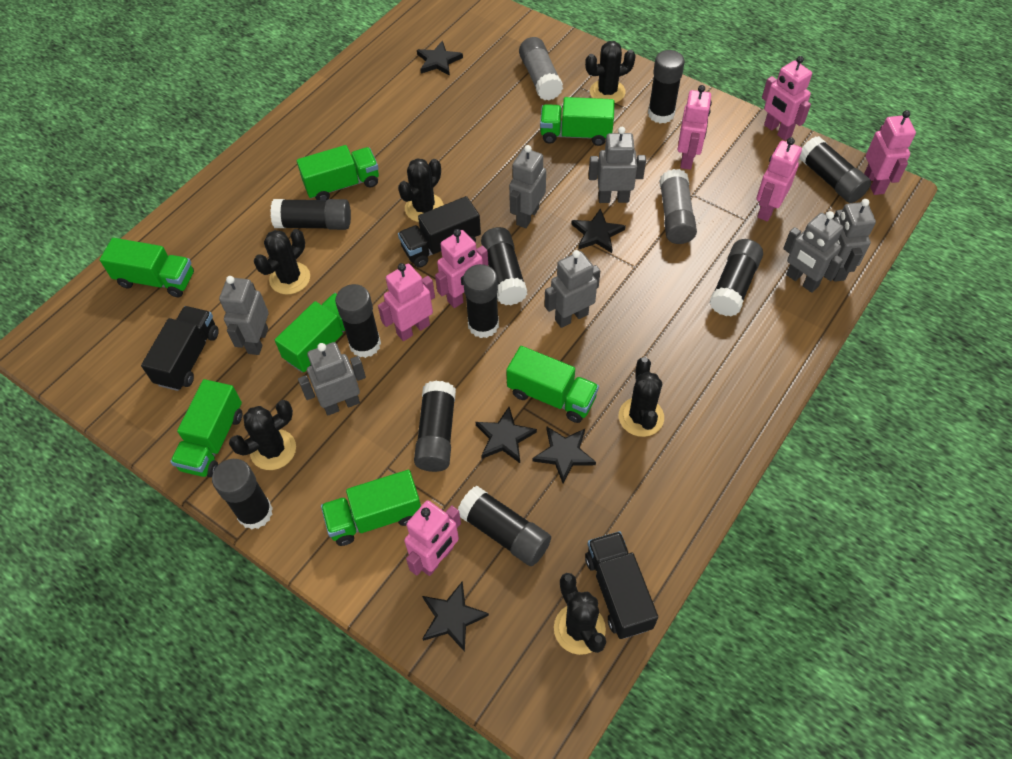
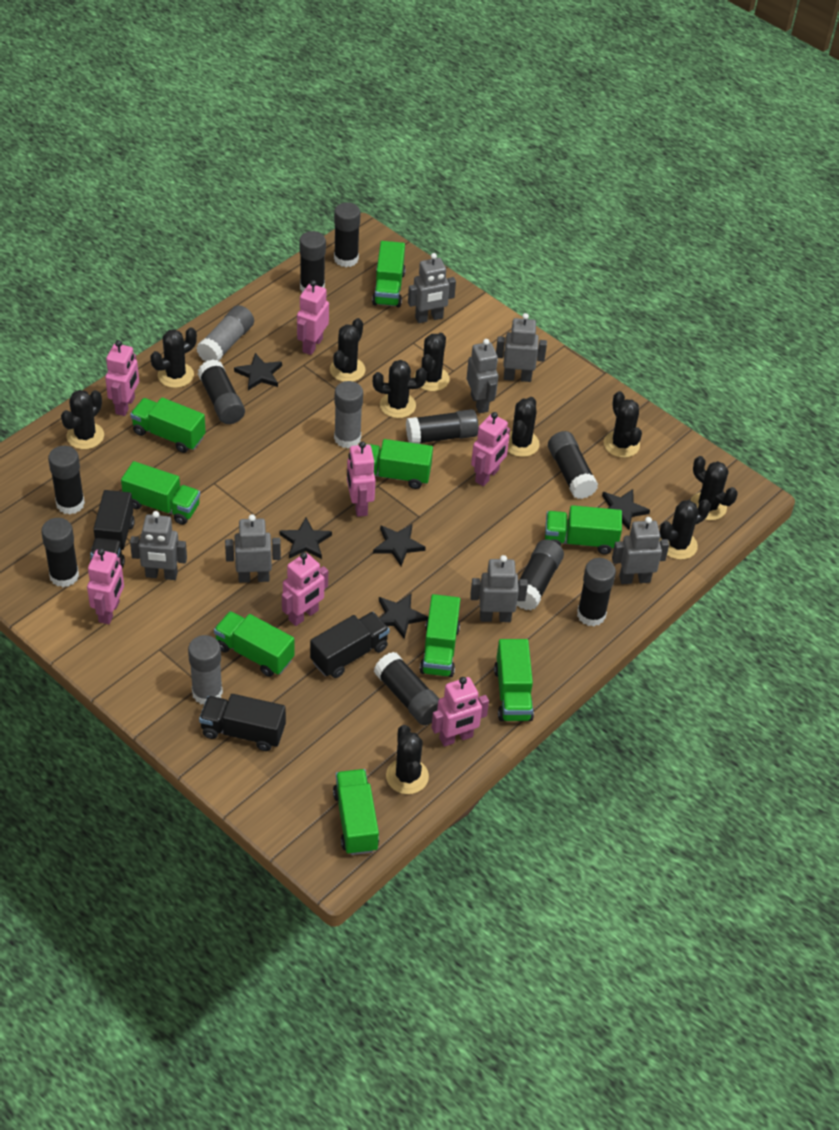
black cactus: [229,400,296,470] [254,229,310,295] [398,158,444,222] [554,573,606,655] [585,41,636,103] [619,357,664,437] = 6 -> [61,390,104,449] [151,328,197,388] [330,318,365,382] [373,360,427,418] [386,725,429,794] [414,333,450,391] [508,397,540,457] [604,391,642,458] [660,499,711,560] [690,456,738,520] = 10
green truck: [100,238,194,297] [170,379,242,477] [275,293,345,373] [297,145,379,200] [321,470,421,546] [506,346,599,423] [540,97,615,146] = 7 -> [121,461,200,525] [130,397,206,453] [214,611,294,677] [333,769,379,855] [369,439,433,489] [372,241,406,308] [420,594,460,677] [494,639,534,721] [545,505,622,554] = 9
grey glue stick: [519,37,563,101] [659,169,697,244] = 2 -> [188,635,223,704] [197,305,254,362] [334,381,363,448] = 3

